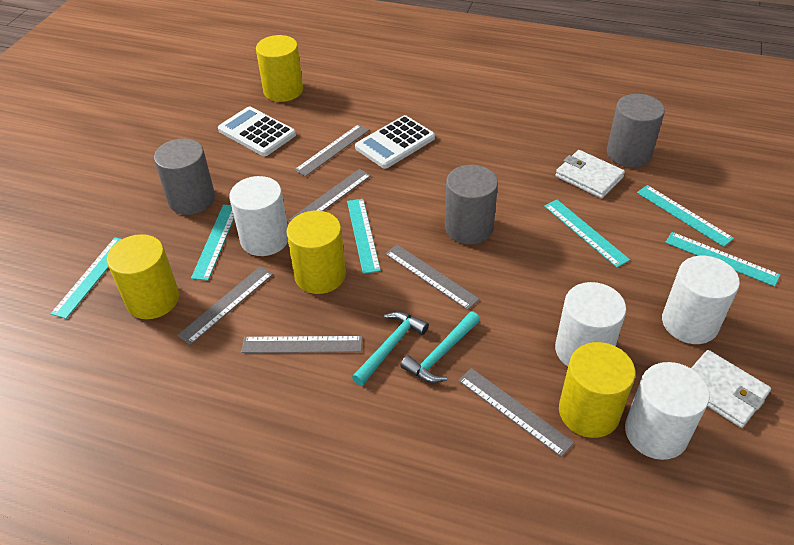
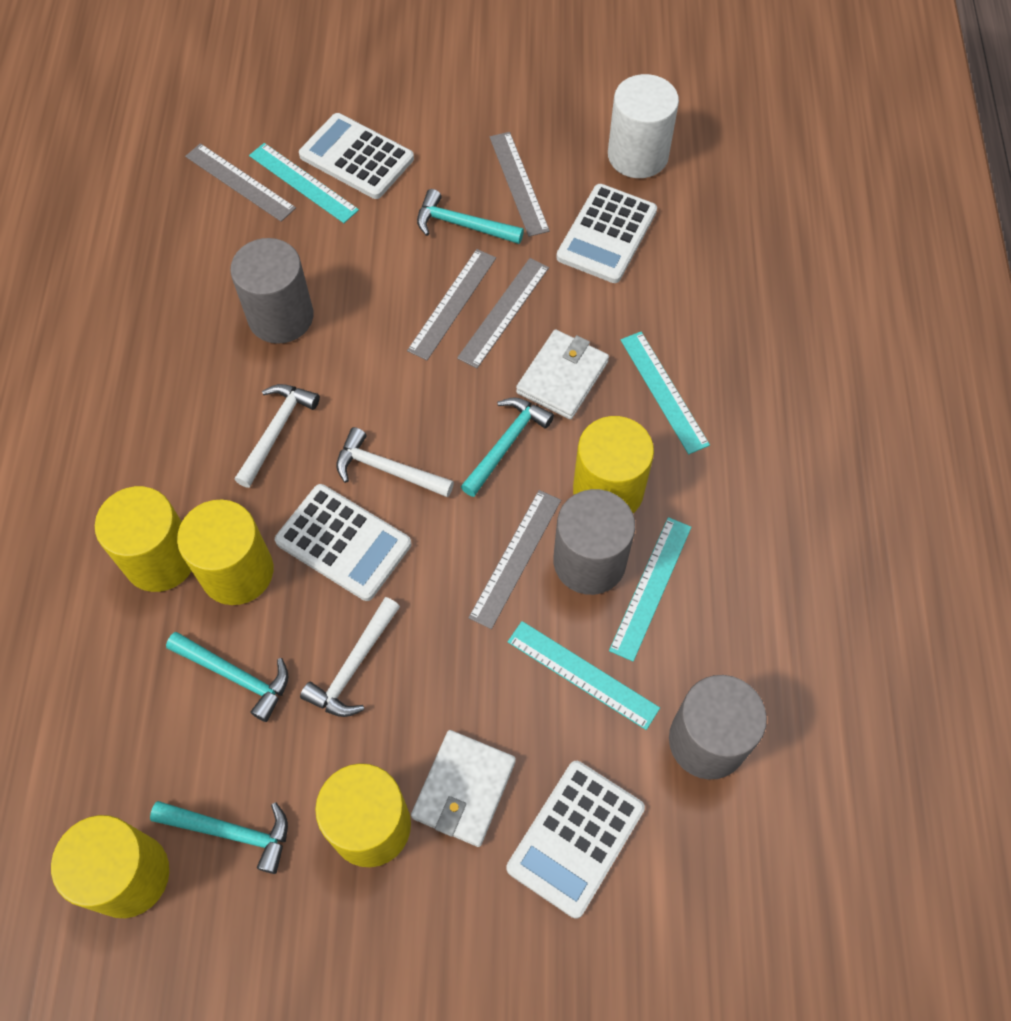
grey ruler: [177,266,273,345] [241,336,362,353] [289,169,371,221] [294,124,369,177] [385,244,480,310] [458,368,574,457] = 6 -> [185,143,296,222] [407,249,496,360] [457,258,549,368] [468,490,561,629] [490,132,550,237] = 5
turquoise hammer: [352,311,429,386] [400,311,480,383] = 2 -> [150,801,288,874] [166,632,289,722] [417,189,524,244] [461,397,554,497] = 4
turquoise ruler: [51,237,122,319] [191,205,234,281] [347,199,381,274] [544,200,630,267] [637,185,734,247] [665,232,780,287] = 6 -> [249,143,359,223] [508,621,660,730] [609,517,691,662] [621,332,710,454] = 4
white calculator: [218,107,296,156] [355,115,435,169] = 2 -> [275,484,411,601] [299,113,414,199] [506,761,645,919] [556,184,657,283] = 4
white cylinder: [229,176,288,256] [555,282,626,367] [625,362,710,460] [662,256,740,344] = 4 -> [608,74,679,178] = 1
white hammer: none = 0 -> [234,384,320,488] [300,597,400,717] [336,427,454,497] = 3
yellow cylinder: [107,234,179,319] [256,35,303,102] [286,211,346,294] [559,342,635,438] = 4 -> [51,815,169,918] [95,486,191,592] [177,499,273,605] [315,763,411,867] [573,416,654,513] = 5

